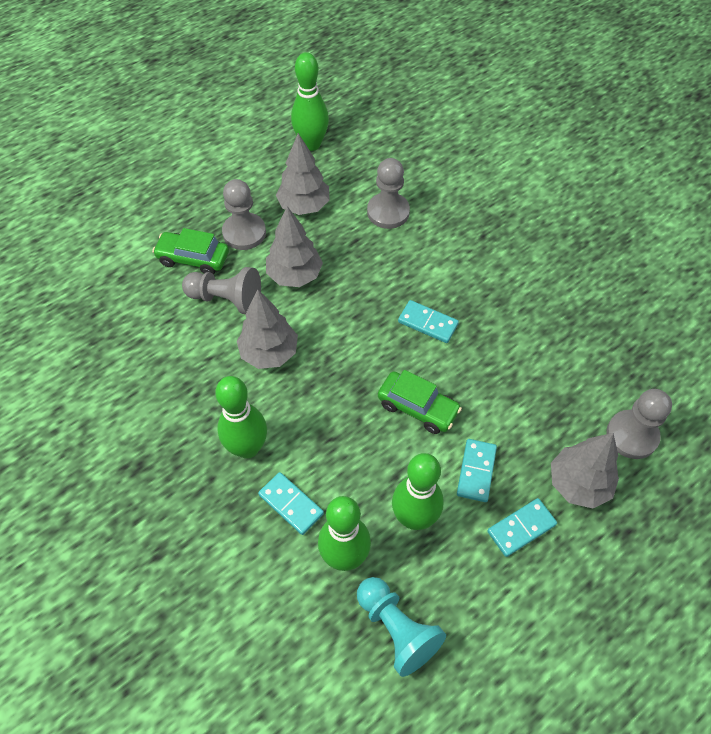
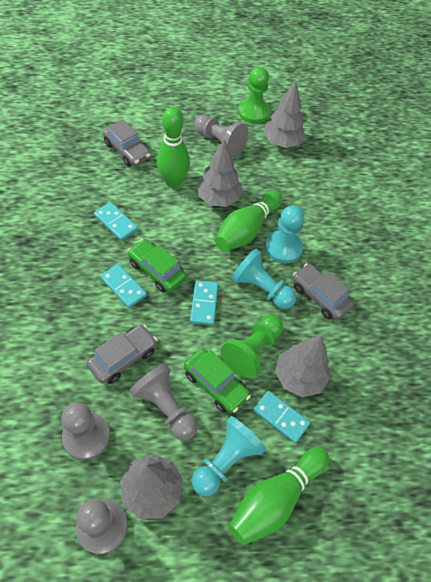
green bowling pin: [215,376,267,459] [291,52,329,151] [318,496,371,571] [392,453,444,530] = 4 -> [157,107,190,188] [215,190,282,251] [229,447,329,545] = 3
green pawn: none = 0 -> [221,315,283,378] [238,67,270,124] = 2
grey car: none = 0 -> [87,324,157,384] [103,119,151,167] [293,263,354,320] = 3
turquoise pawn: [357,577,446,677] = 1 -> [192,416,266,497] [231,249,296,309] [265,206,304,264] = 3

